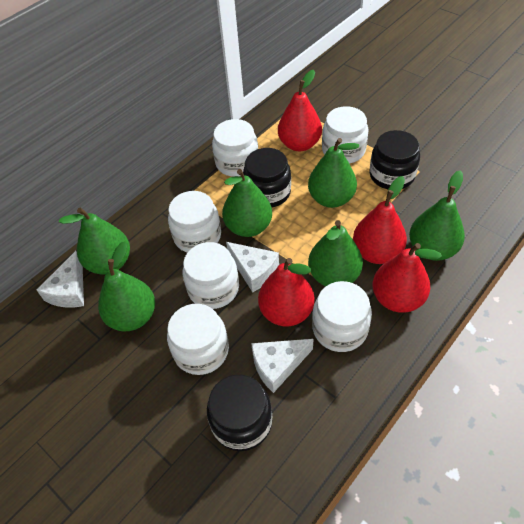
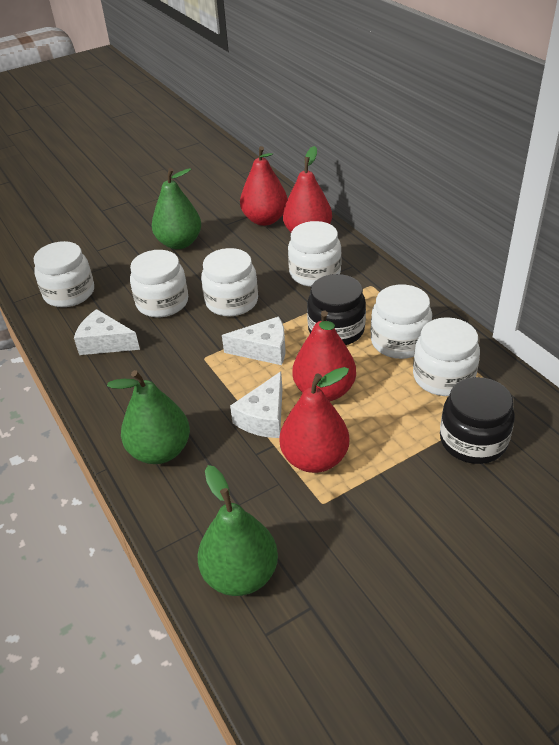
black jar: [207,375,272,451] [243,148,291,207] [369,130,420,189] = 3 -> [307,274,366,345] [440,377,515,464] = 2
green pear: [59,208,130,275] [98,241,155,331] [222,169,272,237] [308,138,359,208] [308,220,363,286] [409,170,465,261] = 6 -> [107,370,190,464] [152,168,201,249] [198,465,278,596] = 3

